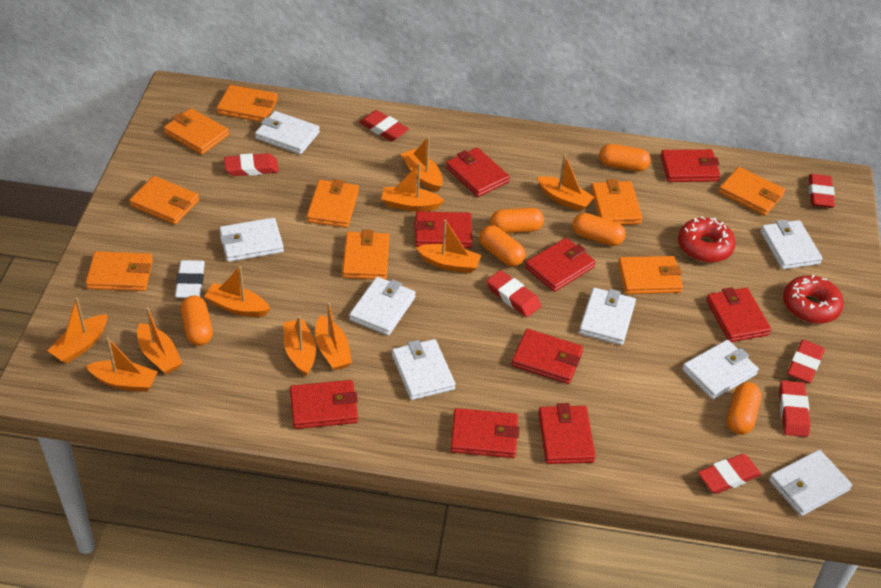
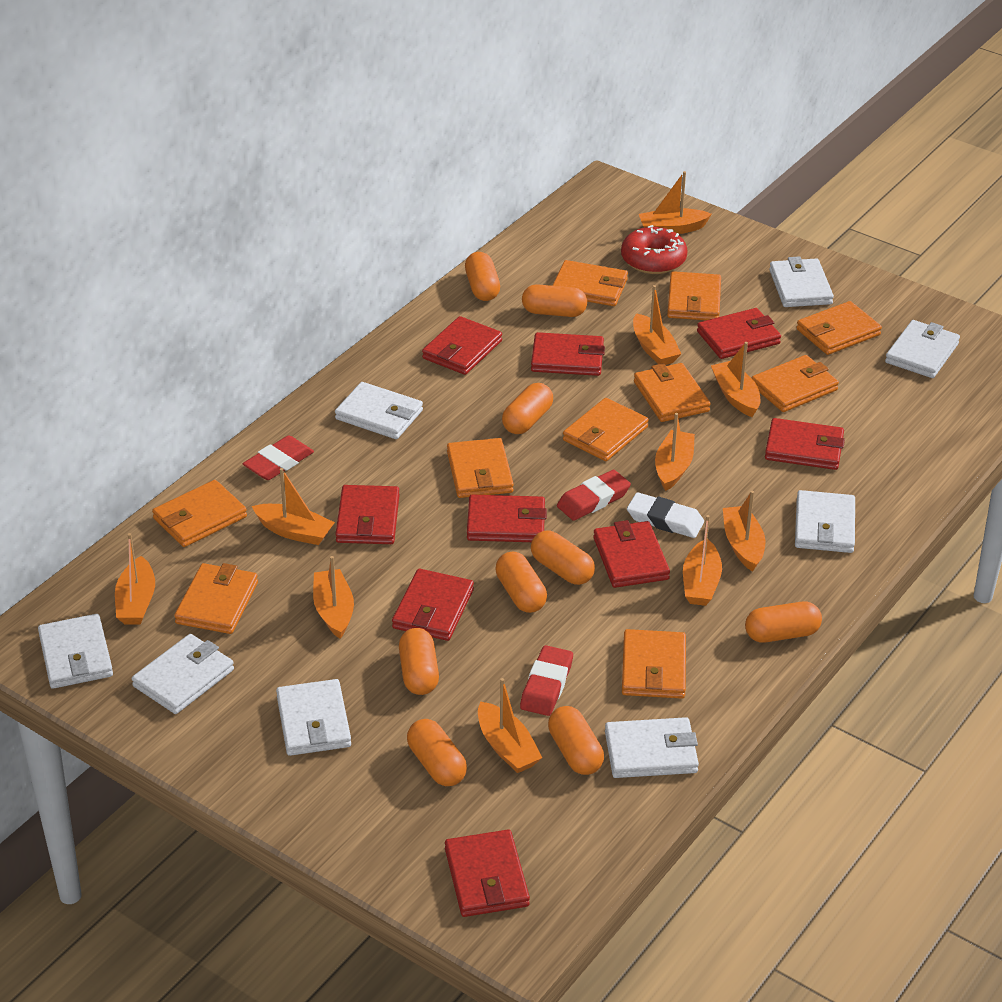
orange capsule: [181,296,213,346] [479,225,525,267] [490,208,544,233] [572,213,626,246] [599,144,651,172] [727,382,762,435] = 6 -> [399,628,439,695] [407,719,467,786] [465,252,500,301] [495,551,547,613] [502,383,553,434] [522,284,587,317] [531,530,595,585] [548,706,604,775] [745,601,822,642] = 9
orange wallet: [86,251,153,291] [129,176,199,225] [164,108,229,155] [217,85,278,122] [307,179,359,228] [342,230,389,280] [591,179,643,225] [618,256,683,294] [719,167,785,216] = 9 -> [152,480,247,547] [174,563,258,634] [447,438,514,498] [552,260,628,306] [563,398,649,461] [622,629,686,699] [634,363,711,422] [667,271,721,320] [752,355,839,412] [796,301,882,355] = 10
red donut: [678,216,736,263] [783,275,844,324] = 2 -> [621,225,687,274] = 1
red eraser: [224,153,279,176] [359,110,409,141] [486,270,541,317] [698,454,761,494] [779,380,810,437] [787,340,825,383] [809,174,835,208] = 7 -> [243,435,314,480] [520,645,573,716] [557,470,631,521] = 3

